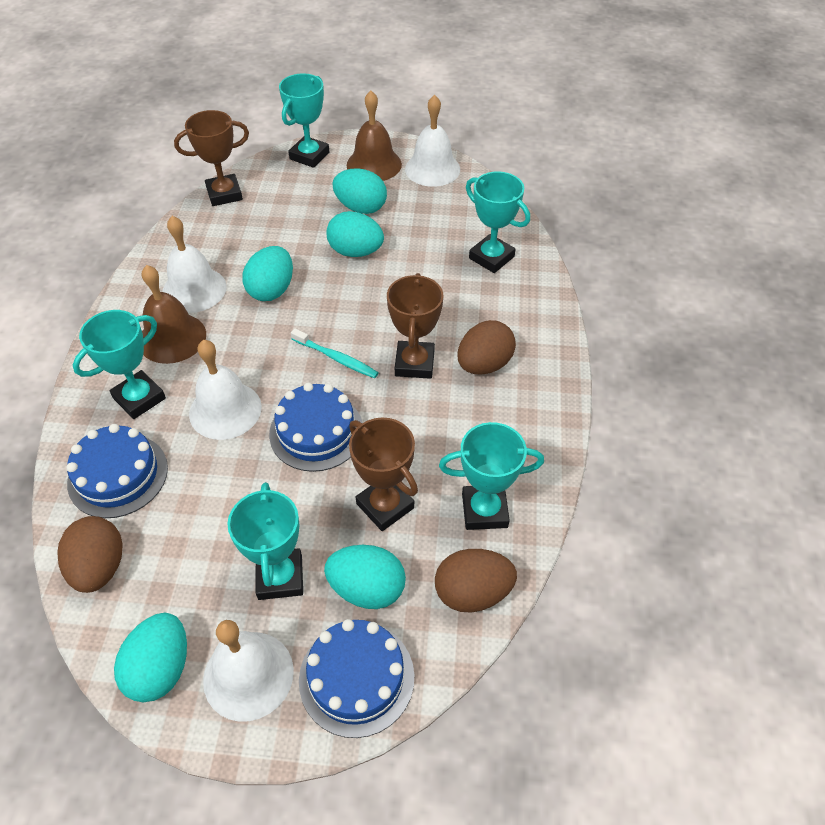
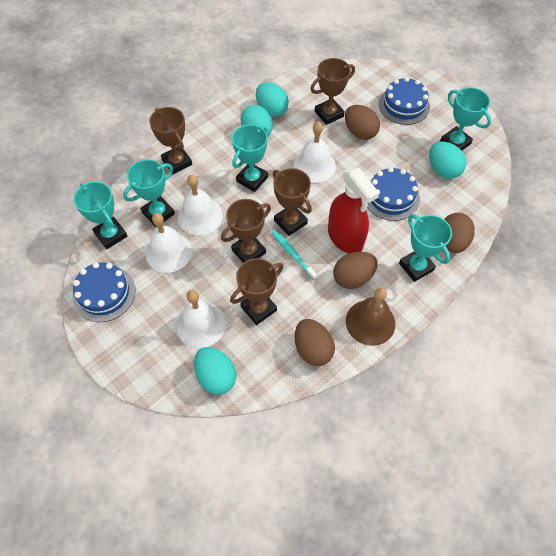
brown bell: [142,265,206,364] [347,91,402,181] = 2 -> [346,288,395,346] = 1
brown egg: [57,516,122,593] [435,549,517,612] [458,320,516,374] = 3 -> [295,319,335,366] [333,252,377,289] [345,105,380,140] [444,213,475,253] = 4
brown trophy: [174,110,249,206] [349,418,418,531] [387,273,444,379] = 3 -> [149,107,192,174] [221,199,271,263] [230,258,283,325] [273,168,312,236] [310,58,355,125] = 5
red spray bottle: none = 0 -> [328,167,379,254] = 1
turquoise egg: [114,613,187,702] [242,246,293,301] [324,545,406,609] [326,211,384,257] [332,168,387,214] = 5 -> [194,347,236,395] [241,105,272,137] [256,82,289,117] [429,142,467,179] = 4

